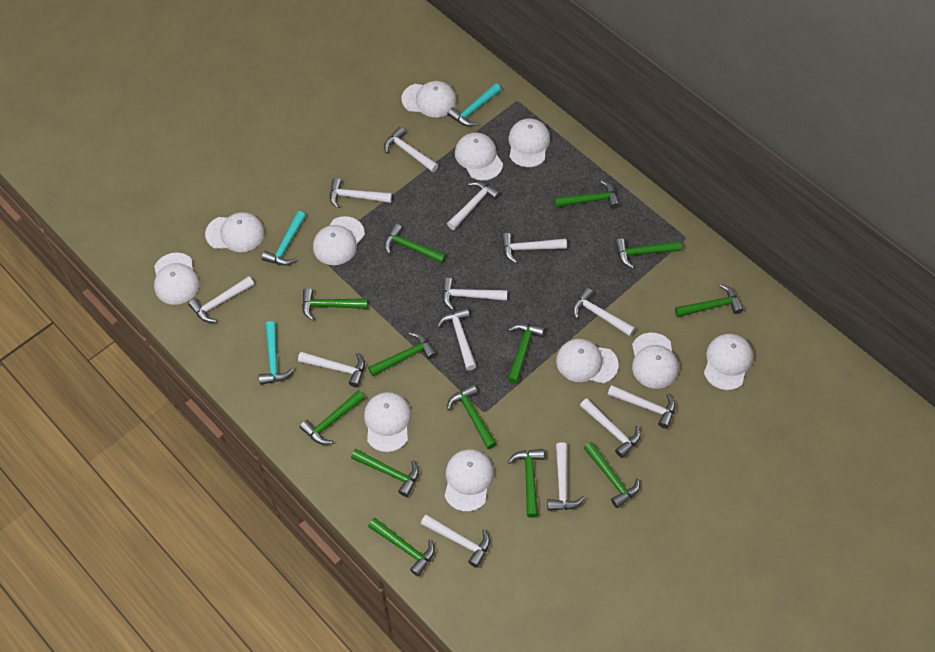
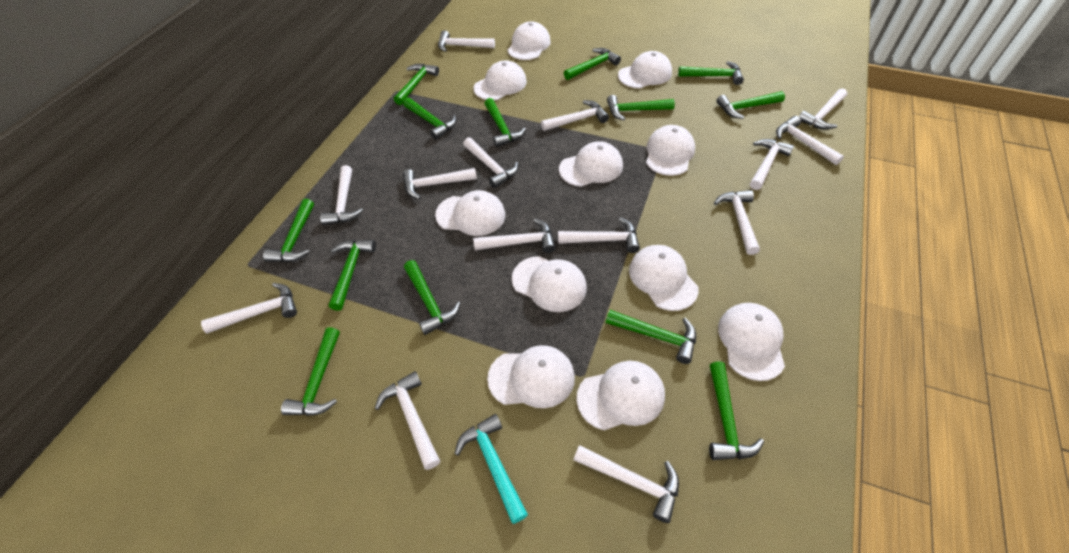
turquoise hammer: [259,321,294,385] [261,211,306,266] [447,83,501,127] = 3 -> [455,414,528,524] = 1
white hammer: [188,276,254,322] [298,352,365,387] [330,178,392,208] [384,127,438,172] [421,515,490,568] [437,308,477,371] [442,278,507,310] [447,181,500,230] [501,233,567,263] [547,442,585,511] [573,287,635,336] [580,398,641,458] [607,385,675,429] = 13 -> [201,283,297,334] [320,165,363,225] [375,371,440,470] [403,168,477,199] [438,30,495,52] [463,137,518,188] [473,219,555,253] [541,100,609,131] [558,217,640,253] [574,445,679,523] [714,190,760,255] [750,139,794,190] [776,116,844,165] [799,88,847,130] = 14

